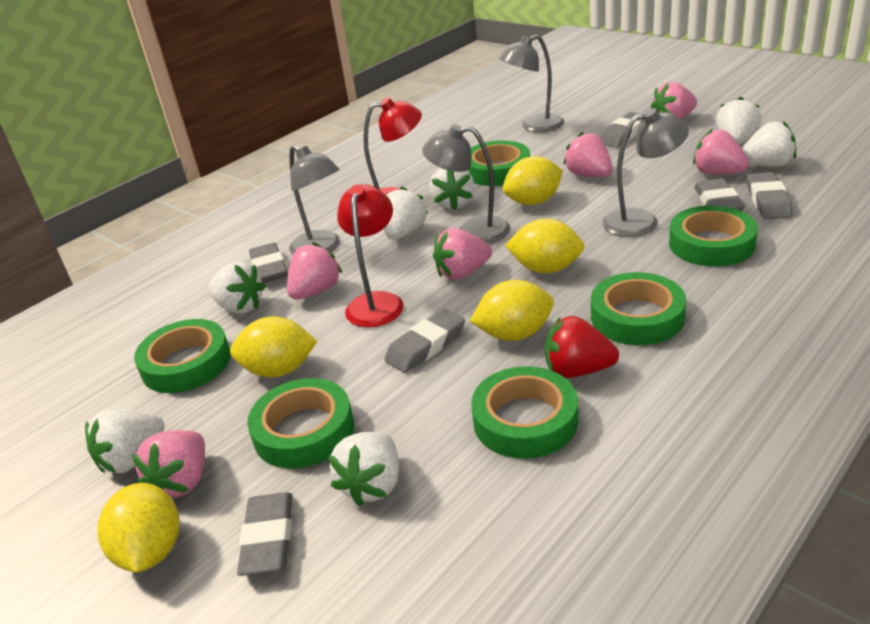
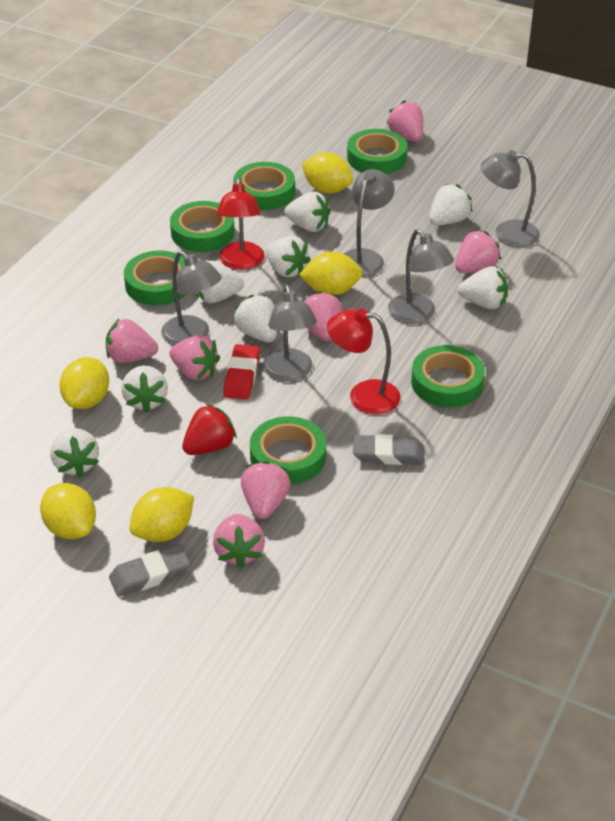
grey eraser: [237,492,292,576] [249,243,288,283] [384,309,465,373] [600,112,644,148] [694,178,745,211] [747,172,793,219] = 6 -> [109,545,190,597] [353,434,425,465] = 2
grey lamp: [289,145,340,254] [422,124,510,244] [499,34,564,132] [603,108,689,237] = 4 -> [161,251,222,346] [263,285,317,382] [344,169,395,277] [388,229,454,324] [481,150,540,247] = 5
pink strawberry: [132,430,205,497] [287,242,342,300] [433,228,492,280] [563,132,613,177] [651,82,697,119] [693,129,749,174] = 6 -> [106,319,158,363] [169,335,220,380] [213,514,265,568] [241,461,291,519] [301,291,342,341] [386,100,423,142] [455,230,501,273] = 7
red eraser: none = 0 -> [223,344,260,400] = 1
white strawberry: [85,409,165,473] [208,262,266,314] [328,432,399,506] [384,187,428,240] [429,168,474,210] [716,97,761,144] [742,121,796,167] = 7 -> [50,428,99,477] [121,365,168,413] [196,261,244,303] [233,295,277,342] [266,236,311,277] [284,192,331,232] [429,184,473,225] [458,266,508,309] = 8

